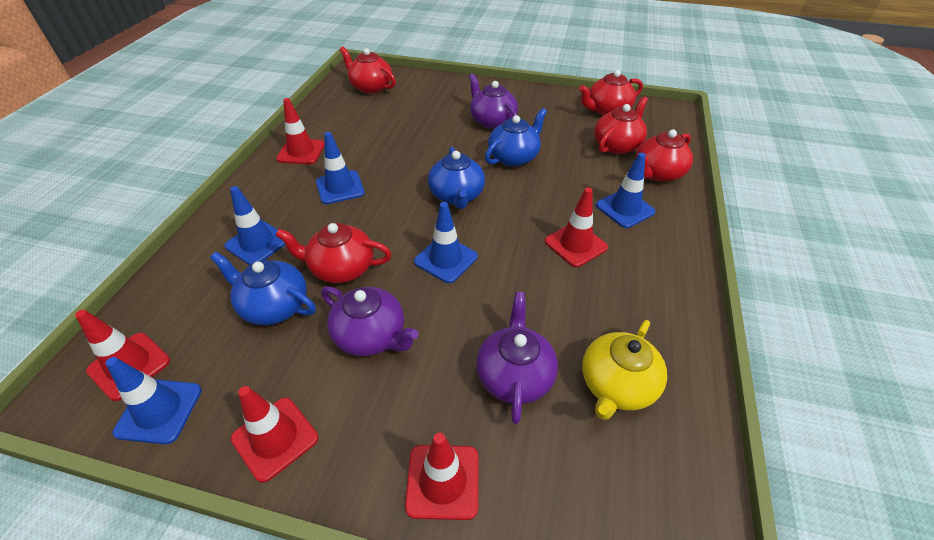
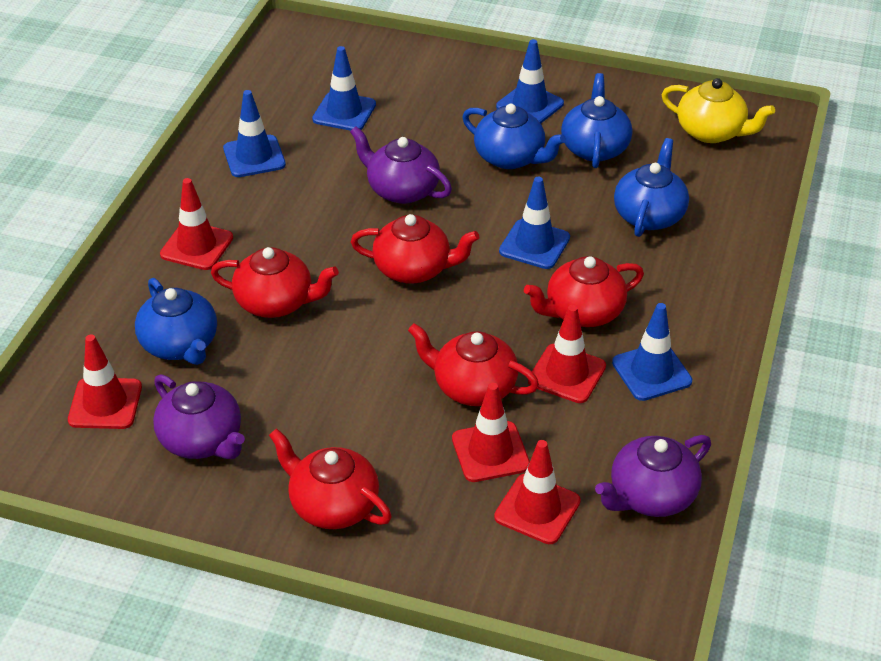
blue teapot: [210,252,316,325] [428,147,485,209] [485,108,547,167] = 3 -> [135,278,217,365] [462,104,566,169] [561,73,632,168] [614,138,689,237] = 4

